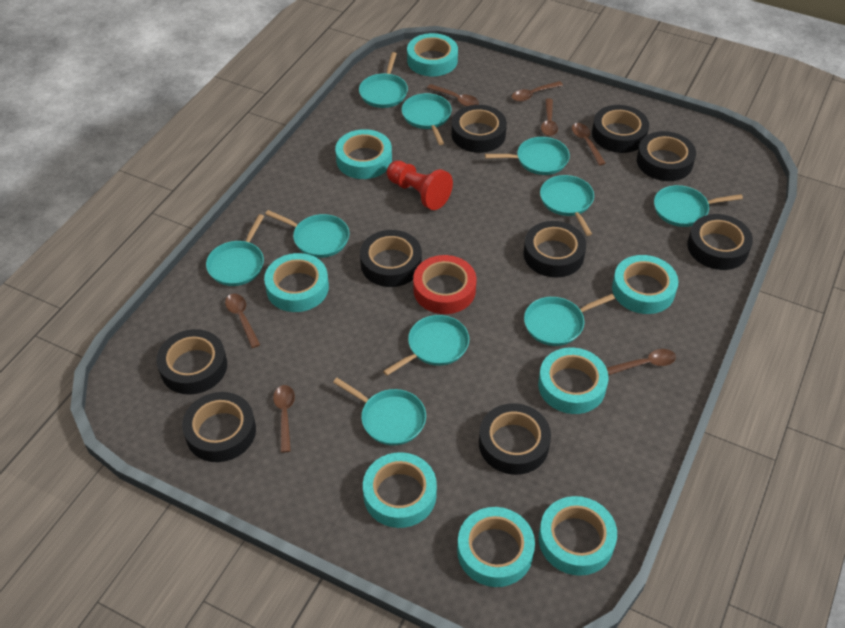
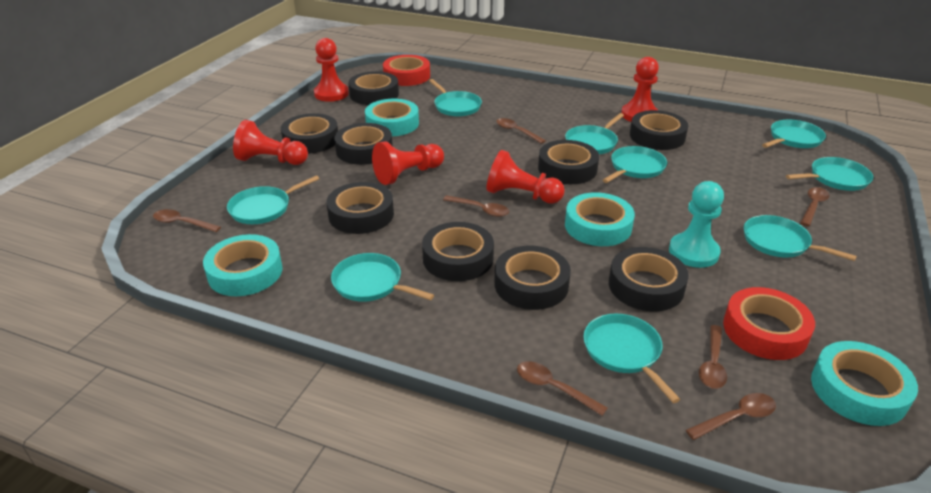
red pawn: [387,161,453,210] = 1 -> [233,120,308,165] [314,38,349,102] [372,141,444,185] [486,150,565,204] [621,57,659,122] = 5
red tape: [413,255,476,314] = 1 -> [383,55,430,86] [723,287,815,360] = 2
turquoise pan: [206,214,264,286] [265,210,349,258] [333,378,426,445] [359,52,408,108] [383,315,469,376] [402,93,452,145] [485,137,570,175] [524,294,615,346] [540,175,594,236] [654,185,743,227] = 10 -> [227,175,319,224] [331,253,434,302] [429,79,482,116] [565,113,624,154] [583,314,680,403] [603,146,667,183] [744,215,857,261] [762,120,826,148] [786,157,873,191] = 9
turquoise pawn: none = 0 -> [669,181,724,268] = 1
turquoise tape: [264,253,329,312] [335,129,392,179] [363,452,437,528] [407,33,458,76] [457,507,535,587] [538,347,609,414] [539,496,617,576] [612,255,678,314] = 8 -> [203,234,283,296] [365,99,419,136] [565,192,635,246] [811,341,918,426] = 4

